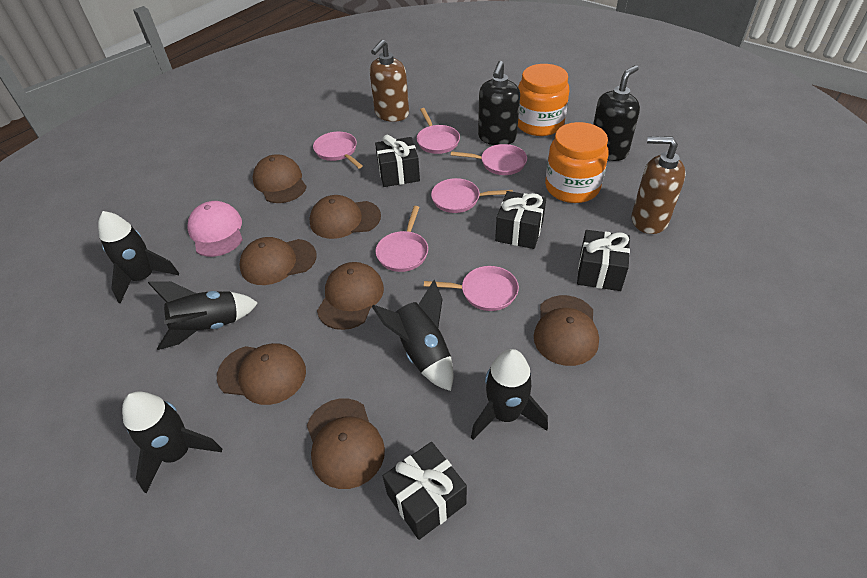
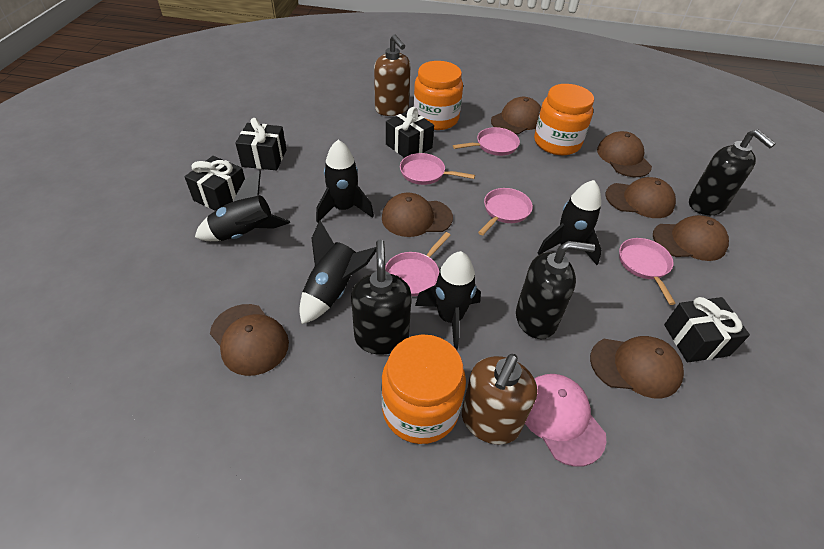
black soap dispenser: [478,61,520,145] [593,65,640,161] = 2 -> [351,240,412,355] [516,241,595,339] [689,129,776,215] = 3
orange jar: [518,64,569,136] [545,122,609,203] = 2 -> [381,334,466,444] [413,61,463,130] [534,84,594,155] = 3
pink pan: [313,132,363,168] [375,206,428,272] [417,108,460,154] [424,266,519,311] [431,178,513,213] [451,144,527,175] = 6 -> [385,232,451,296] [400,153,475,185] [453,127,520,156] [478,188,533,235] [619,238,676,305] = 5

